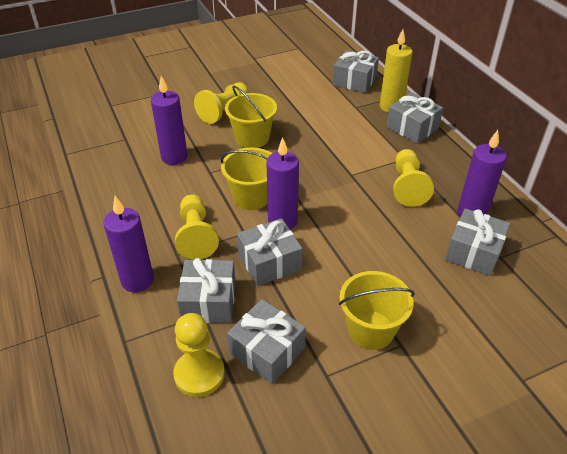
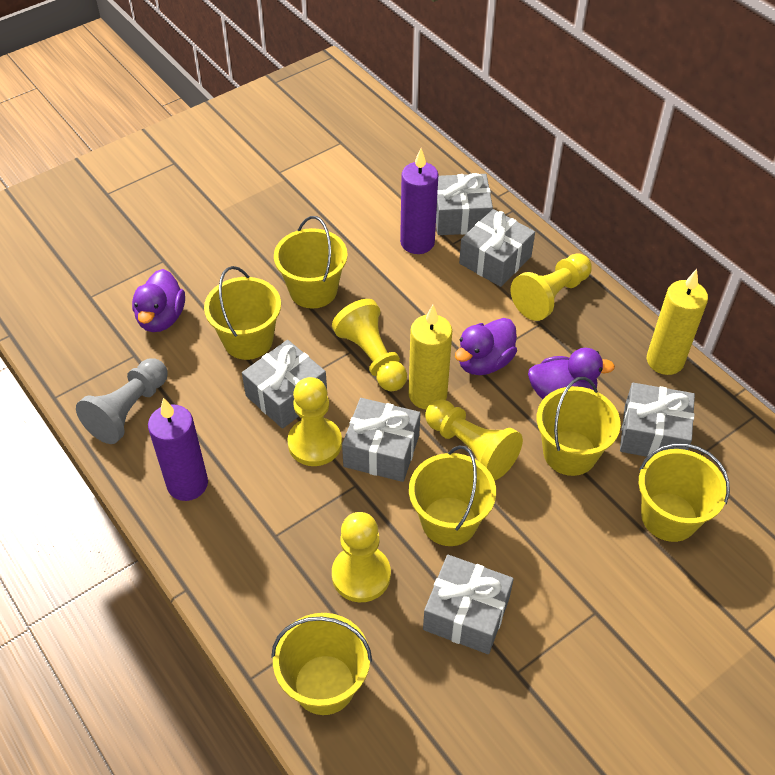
grey pawn: none = 0 -> [76,358,168,444] = 1
purple candle: [103,196,154,292] [151,76,188,165] [267,137,299,230] [457,130,507,218] = 4 -> [148,398,208,501] [400,148,438,254] = 2
purple duck: none = 0 -> [132,269,185,332] [455,318,517,375] [528,348,615,399] = 3
yellow bucket: [221,148,273,210] [225,86,277,148] [339,271,415,350] = 3 -> [204,266,281,360] [271,613,372,715] [274,216,348,309] [409,445,496,546] [537,377,621,476] [639,443,730,542] = 6
yellow candle: [380,29,413,112] = 1 -> [409,305,452,410] [647,269,708,375] = 2
yellow pawn: [173,313,225,397] [175,195,219,260] [194,82,249,124] [393,149,434,207] = 4 -> [287,377,342,466] [332,299,407,391] [332,512,391,602] [425,399,523,480] [511,253,592,321] = 5

